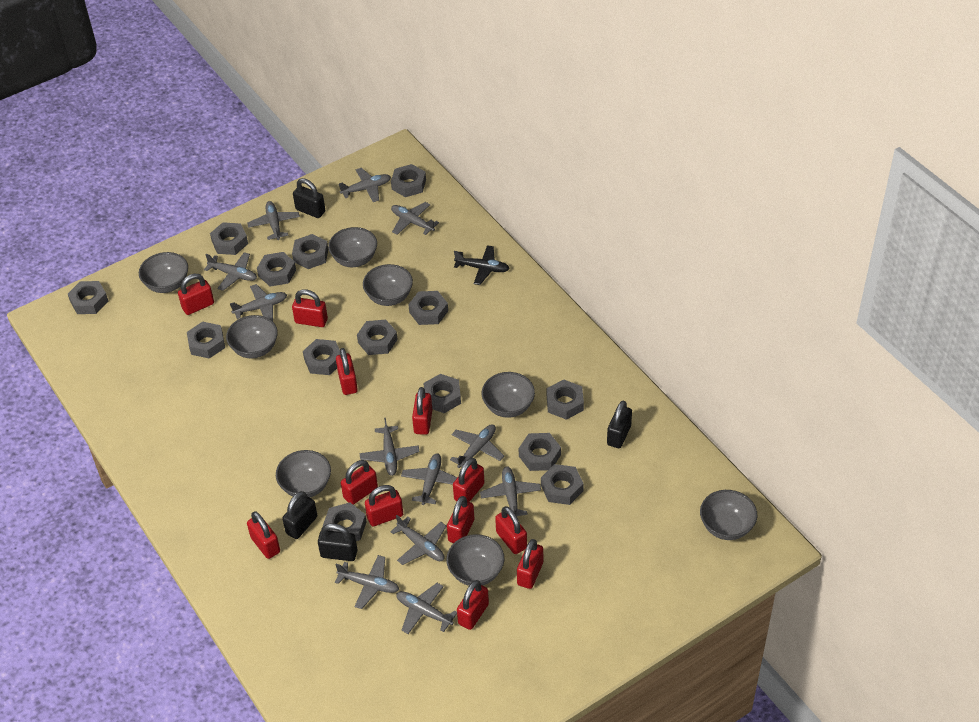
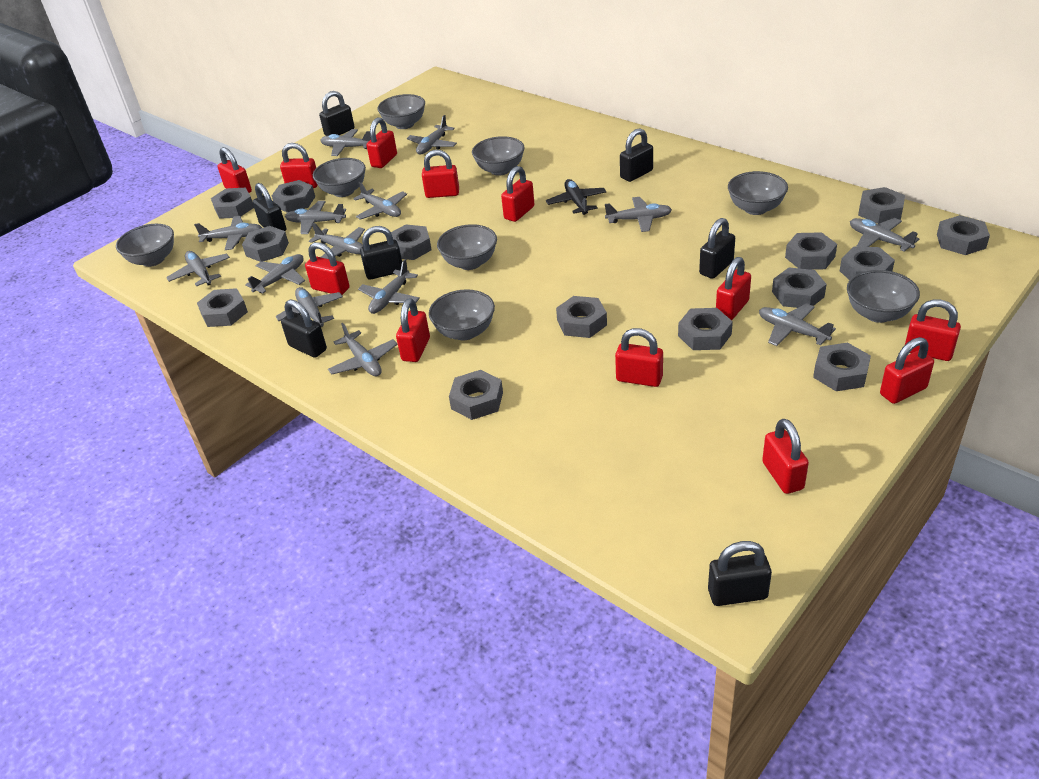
black padlock: [282,491,317,539] [293,178,325,218] [318,524,357,561] [607,401,632,448] = 4 -> [252,183,286,231] [281,300,327,358] [319,91,355,136] [360,226,402,280] [620,128,653,182] [699,218,735,279] [708,541,772,606] = 7
grey plane: [204,252,257,291] [230,284,287,321] [247,201,300,240] [335,555,399,609] [339,168,391,202] [360,418,419,476] [390,515,446,565] [391,202,439,235] [396,583,457,634] [401,453,458,505] [450,424,504,468] [480,466,541,516] = 12 -> [166,251,230,286] [194,216,262,250] [245,254,305,293] [276,287,343,327] [285,201,346,234] [309,223,365,259] [320,129,371,156] [328,323,398,376] [353,182,407,220] [358,259,420,314] [407,115,457,154] [605,197,672,232] [759,303,836,346] [850,218,919,252] = 14

